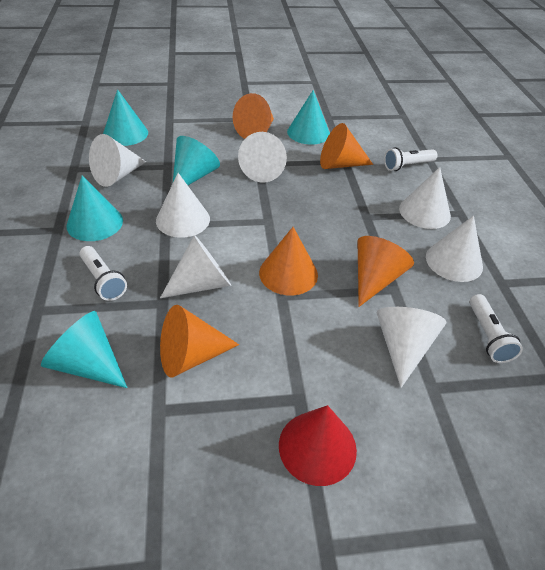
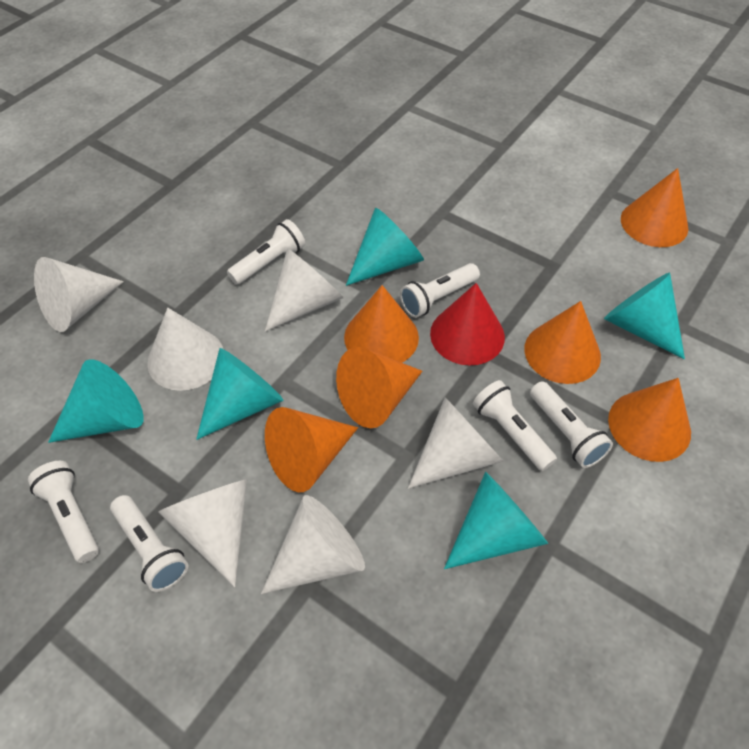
orange cone: [160,305,239,378] [233,93,274,139] [259,227,318,295] [320,123,373,169] [358,236,414,307] = 5 -> [265,407,358,492] [336,347,422,428] [344,285,419,363] [524,301,601,384] [608,378,691,462] [621,168,688,247] = 6
white cone: [89,134,146,187] [156,173,210,238] [160,235,231,298] [238,132,287,183] [376,307,446,388] [399,167,451,229] [426,216,483,282] = 7 -> [34,257,124,332] [147,308,223,391] [158,479,247,587] [261,495,365,594] [265,248,343,332] [408,397,504,489] = 6
white flashlight: [80,246,127,301] [384,147,438,171] [470,294,523,363] = 3 -> [28,461,99,563] [110,495,188,592] [227,219,305,285] [400,263,480,318] [473,380,557,471] [530,381,613,468] = 6

